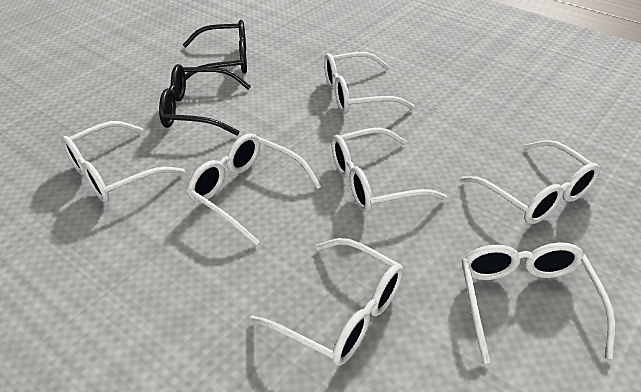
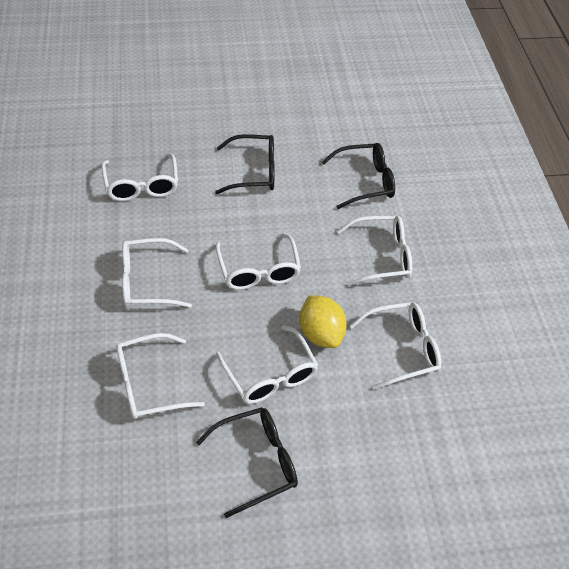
black glasses: [159,64,251,135] [183,20,247,80] = 2 -> [196,407,298,518] [215,134,275,194] [322,143,395,209] = 3
yellow lemon: none = 0 -> [299,295,347,348] = 1

